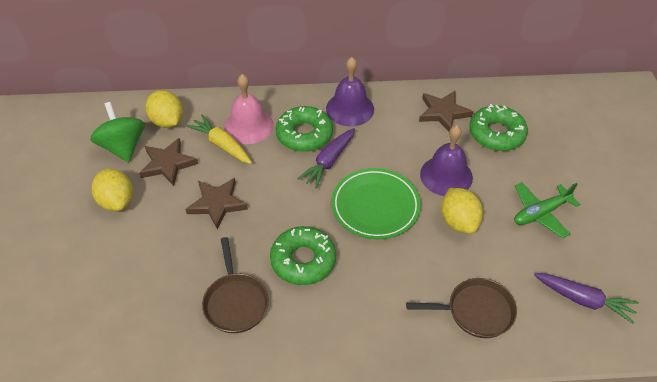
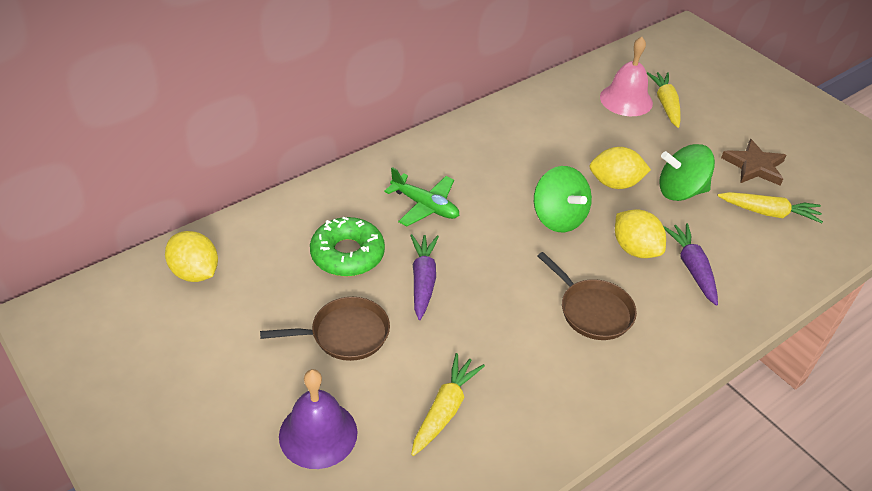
brown star: [139,138,198,186] [185,178,248,230] [419,91,473,132] = 3 -> [721,139,786,186] = 1
green donut: [270,226,336,285] [276,106,333,152] [469,104,528,151] = 3 -> [310,216,385,277] = 1
green plate: [331,168,421,239] = 1 -> none = 0
green spinning top: [90,102,145,163] = 1 -> [534,166,592,232] [659,144,715,201] = 2
purple bell: [326,57,374,126] [420,125,473,196] = 2 -> [279,369,357,469] = 1
yellow carrot: [186,114,252,164] = 1 -> [411,353,485,456] [647,72,680,128] [717,192,823,223] = 3

